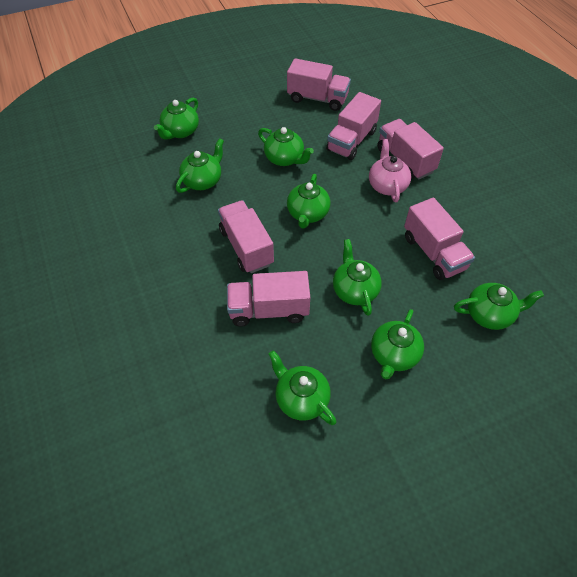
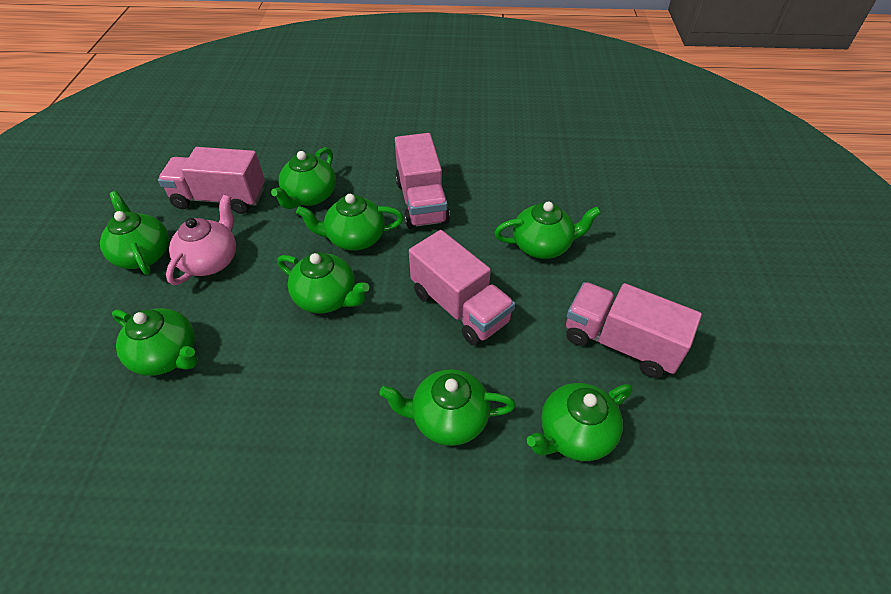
pink truck: [218,200,274,273] [227,271,310,327] [287,58,351,111] [326,92,381,160] [378,119,444,179] [404,198,475,280] = 6 -> [158,147,265,214] [395,133,450,229] [409,230,515,346] [566,282,702,378] = 4

